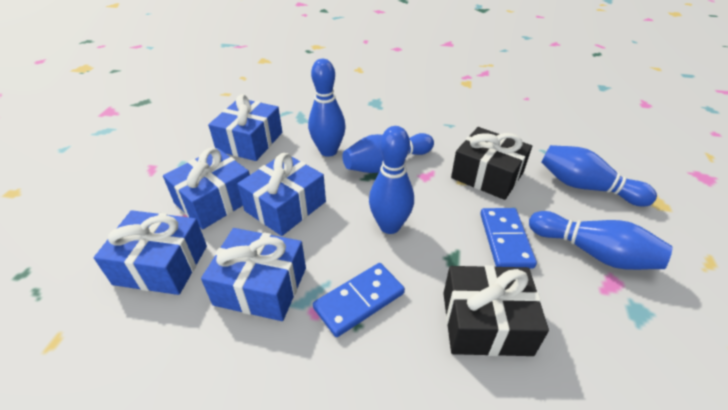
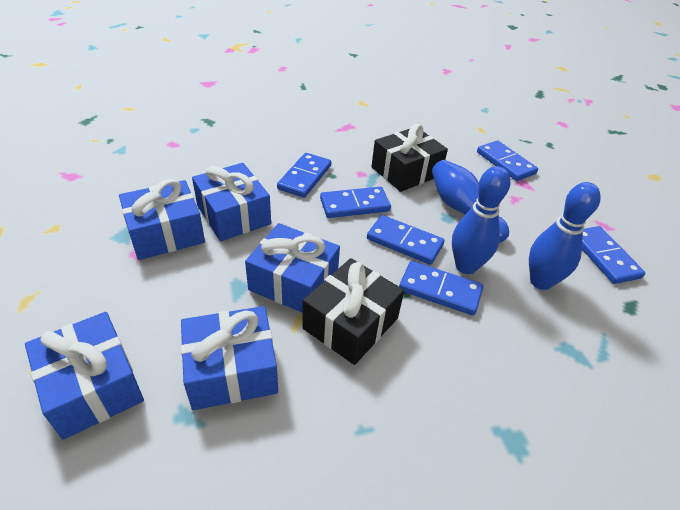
blue bowling pin: [308,59,346,157] [342,133,434,173] [369,126,414,234] [529,211,673,270] [541,145,657,207] = 5 -> [432,160,509,243] [452,166,510,274] [529,182,601,290] = 3
blue domino: [313,263,405,337] [480,208,537,269] = 2 -> [277,153,331,198] [320,187,391,218] [367,215,444,265] [399,261,483,315] [477,140,538,181] [582,226,645,284] = 6

